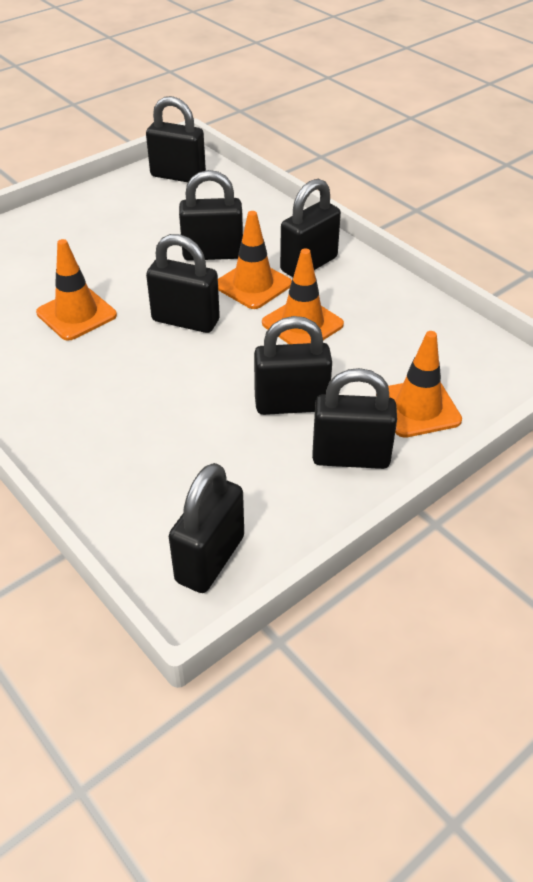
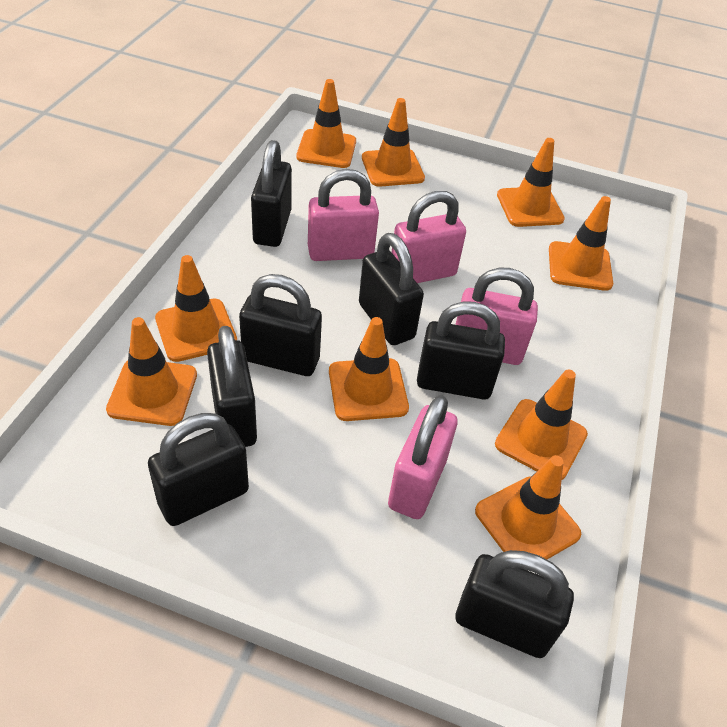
orange traffic cone: [36,239,117,341] [218,211,292,309] [262,248,344,344] [388,331,462,438] = 4 -> [106,317,197,426] [155,255,237,362] [296,79,356,168] [329,317,409,421] [362,98,425,187] [475,455,581,559] [495,370,588,480] [497,138,565,227] [549,196,613,291] = 9
pink padlock: none = 0 -> [308,169,379,261] [388,395,458,519] [392,191,466,283] [455,267,538,365] = 4

